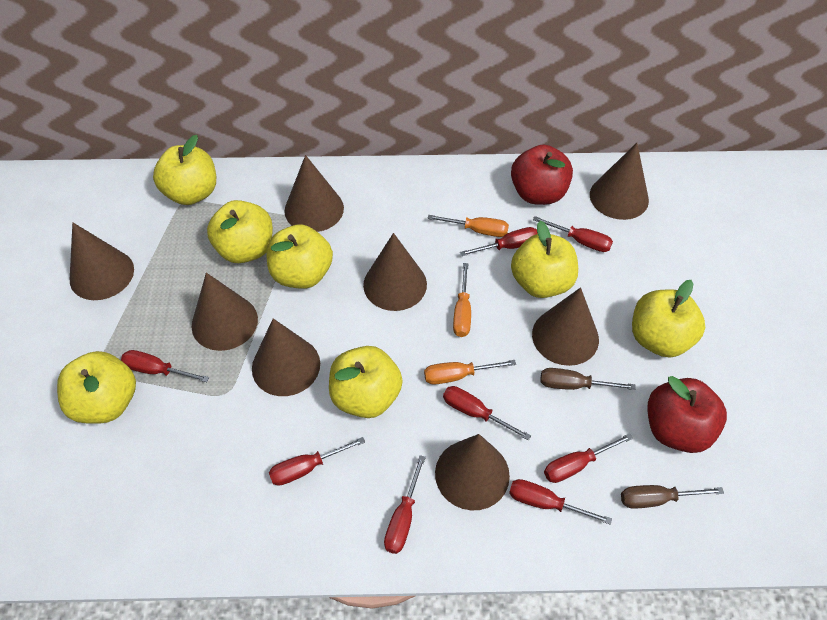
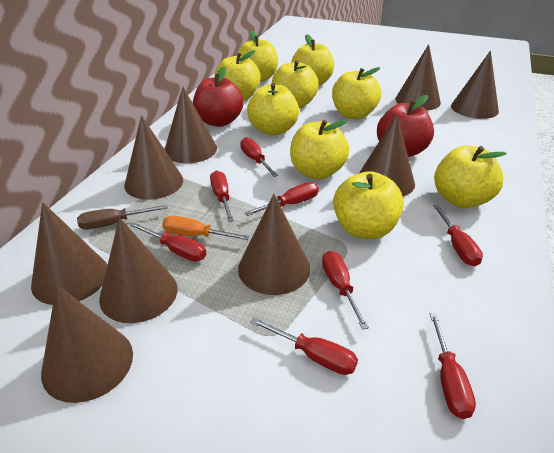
brown cone: [70,223,134,300] [192,273,258,351] [252,318,320,396] [284,155,344,232] [363,233,427,311] [435,434,510,510] [532,287,599,366] [590,143,649,220] = 8 -> [31,202,107,305] [41,285,133,403] [99,217,178,323] [124,115,183,200] [165,86,217,163] [238,194,310,295] [359,114,415,197] [395,44,441,111] [451,51,499,119] = 9
brown screwdriver: [540,368,636,390] [621,485,724,509] = 2 -> [77,205,168,229] = 1
orange screwdriver: [424,360,516,384] [427,215,509,237] [453,263,471,337] = 3 -> [162,216,250,240] = 1
yellow apple: [57,351,136,424] [153,135,216,205] [207,200,273,263] [266,224,333,289] [329,346,403,418] [511,221,578,298] [632,280,705,358] = 7 -> [215,50,261,101] [237,31,278,82] [247,83,299,136] [272,60,319,109] [290,120,349,179] [291,34,334,85] [332,67,381,119] [333,171,404,239] [434,145,507,208] = 9

